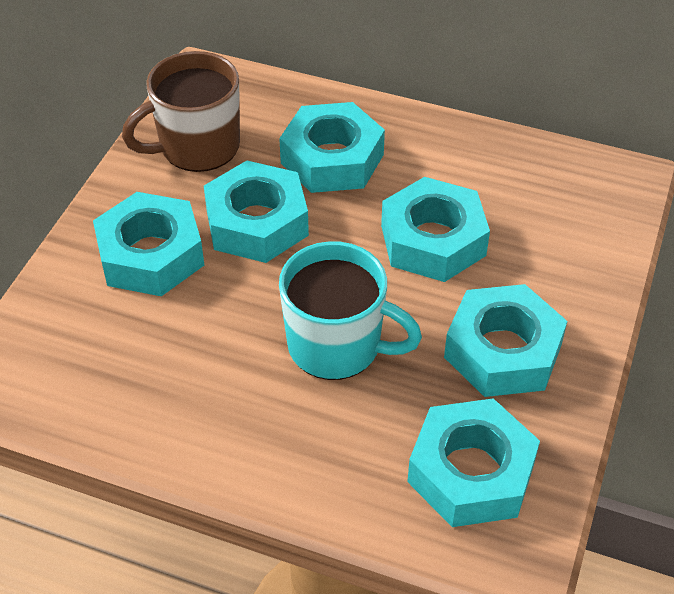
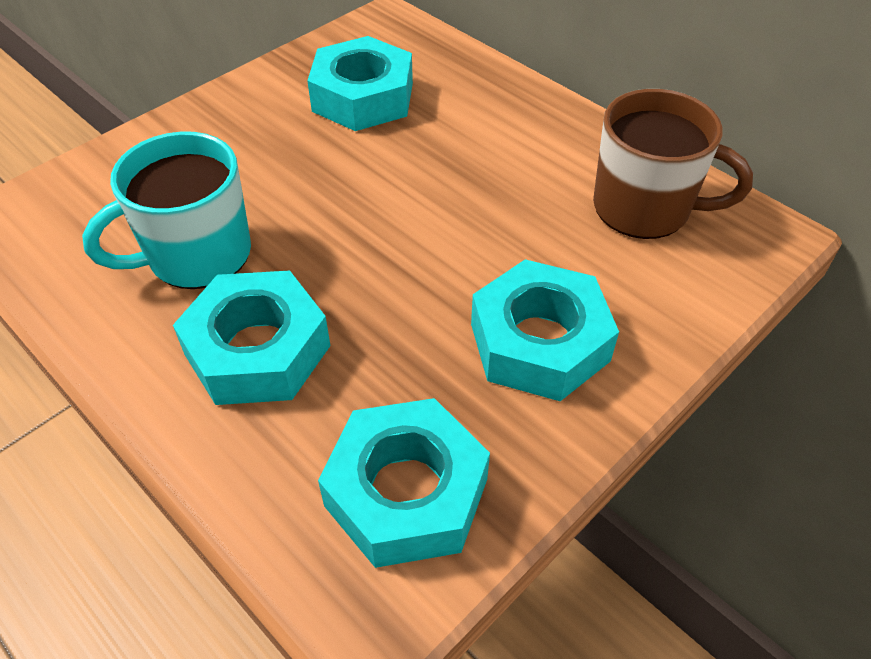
turquoise nut: [93,192,204,296] [204,161,309,263] [279,102,385,193] [381,177,490,282] [407,398,540,527] [444,284,567,397] = 6 -> [173,271,330,405] [307,36,413,131] [318,398,490,568] [471,259,619,401] = 4

